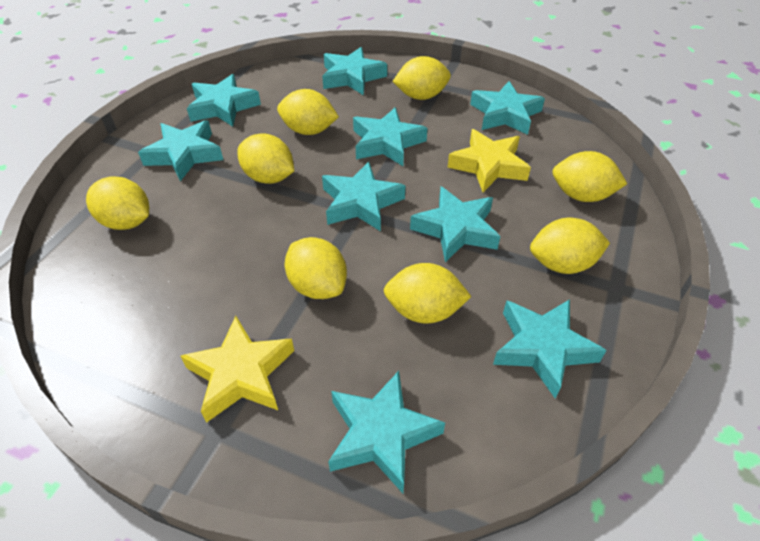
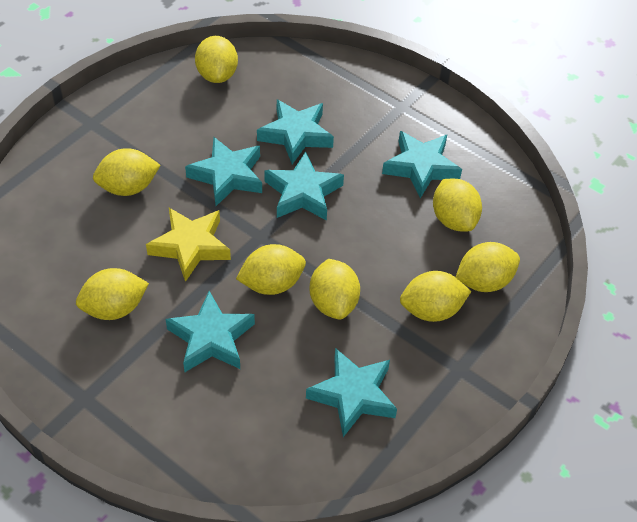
turquoise star: [138,120,223,181] [187,74,261,127] [322,47,387,95] [322,162,405,231] [328,371,445,493] [353,107,427,166] [410,187,501,262] [470,81,545,135] [493,299,607,399] = 9 -> [166,291,255,372] [185,137,262,206] [257,99,334,164] [264,151,344,221] [306,348,397,437] [382,131,462,198] = 6
yellow star: [180,316,294,423] [447,129,531,192] = 2 -> [146,208,231,282] = 1

